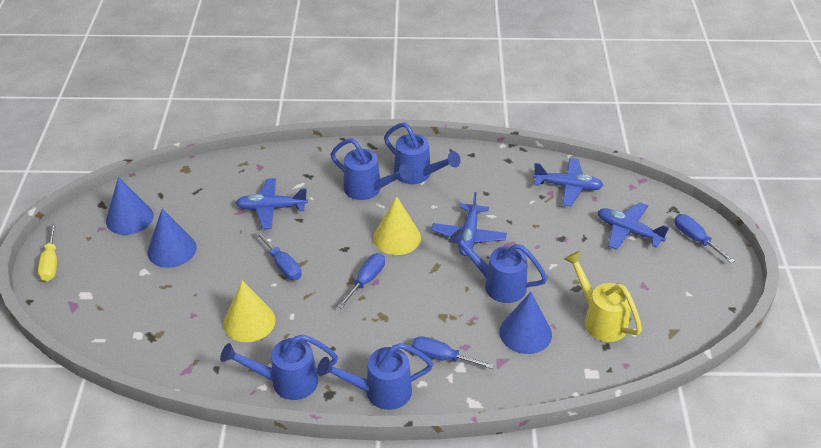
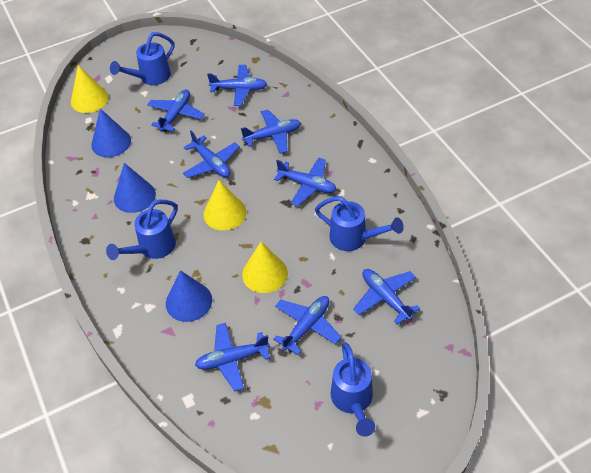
blue plane: [236,178,308,229] [431,192,507,256] [533,158,604,206] [598,202,669,250] = 4 -> [147,90,205,132] [183,130,240,178] [195,323,270,391] [207,65,267,106] [241,109,301,154] [273,296,342,355] [274,157,336,206] [353,269,420,325] = 8
blue screwdriver: [255,231,302,280] [337,253,385,309] [412,336,494,369] [674,214,735,263] = 4 -> none = 0
blue watering can: [220,334,338,400] [317,343,433,410] [331,138,412,200] [384,123,461,184] [448,229,547,303] = 5 -> [106,200,178,260] [110,32,175,85] [315,196,404,251] [331,342,375,437] = 4
yellow cone: [223,280,276,342] [373,196,421,255] = 2 -> [71,65,109,113] [204,180,246,231] [242,242,288,293] = 3
yellow screwdriver: [38,223,57,281] = 1 -> none = 0
yellow watering can: [564,251,642,342] = 1 -> none = 0

